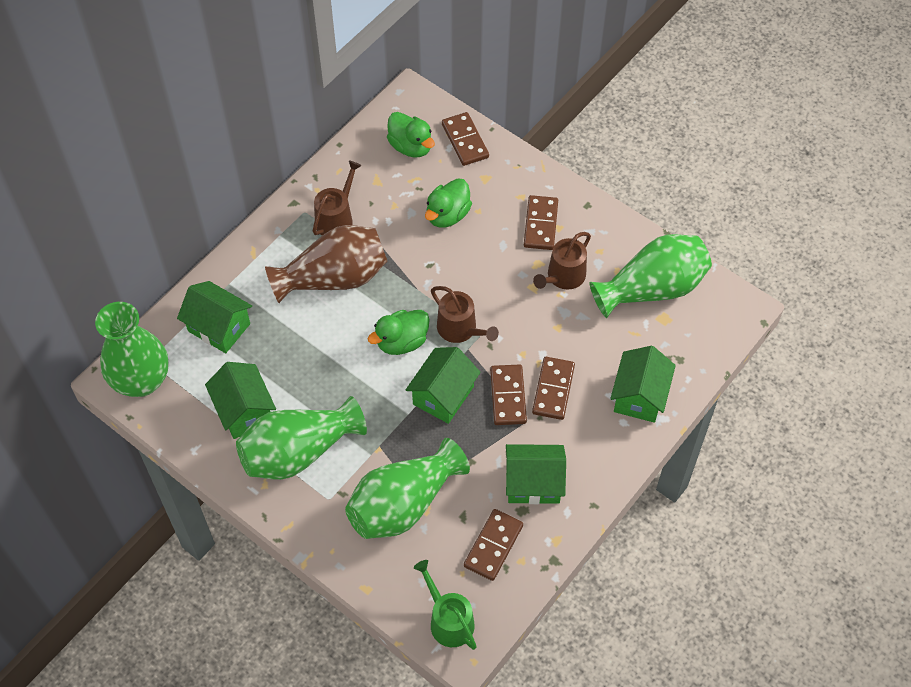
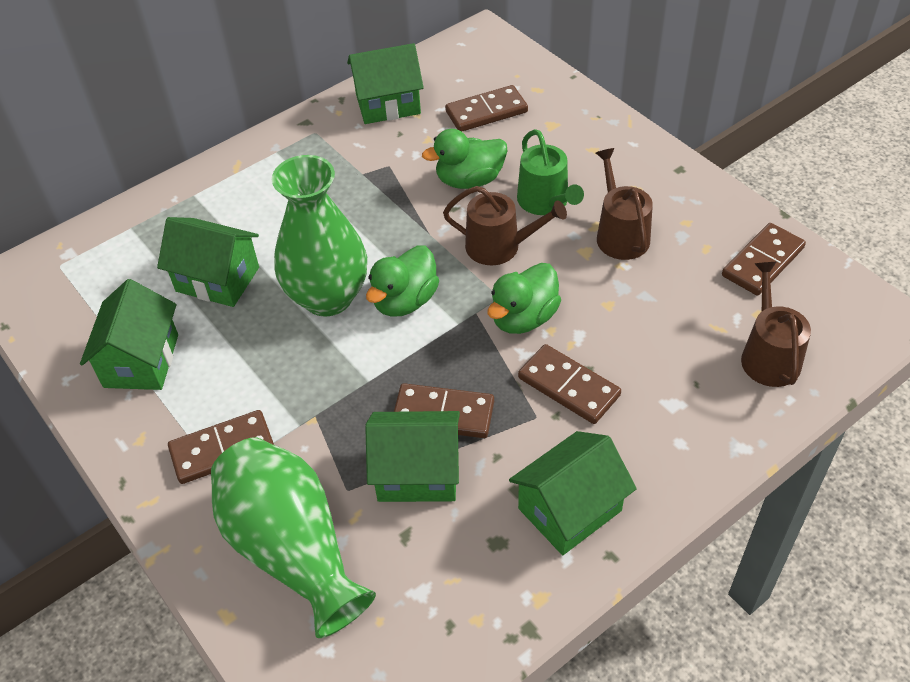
brown vase: [265,225,387,303] = 1 -> none = 0
green vase: [95,302,169,397] [236,396,367,480] [345,438,470,539] [589,234,712,318] = 4 -> [211,437,376,638] [272,155,367,316] = 2

